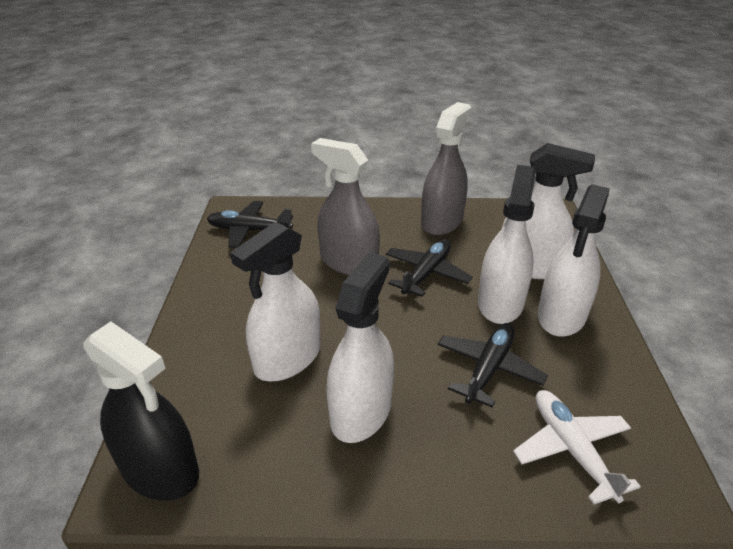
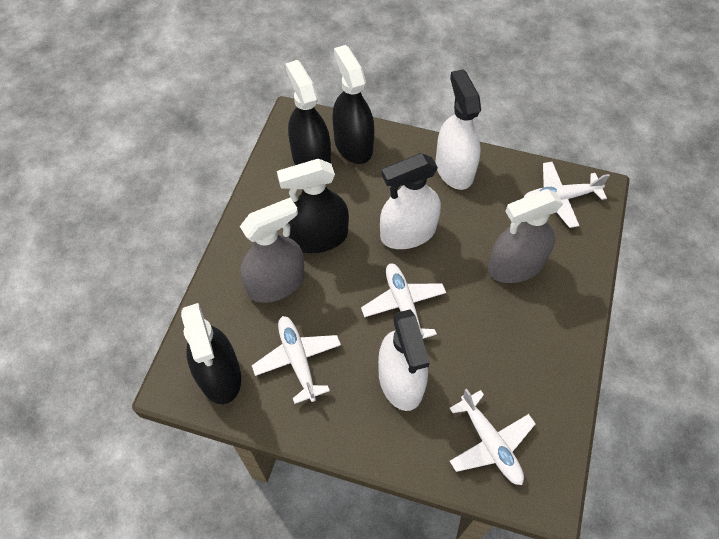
black plane: [207,201,293,248] [386,239,473,297] [438,323,548,407] = 3 -> none = 0
black spray bottle: [83,322,199,501] = 1 -> [181,303,241,404] [277,159,349,253] [285,60,331,165] [333,45,374,164] = 4
white plane: [513,390,641,505] = 1 -> [252,316,341,404] [361,263,446,339] [449,389,536,485] [524,162,610,228] = 4
white spray bottle: [230,221,321,381] [326,252,394,443] [478,165,536,324] [502,143,595,279] [538,184,610,337] = 5 -> [378,309,430,411] [380,153,441,249] [436,69,481,190] = 3

